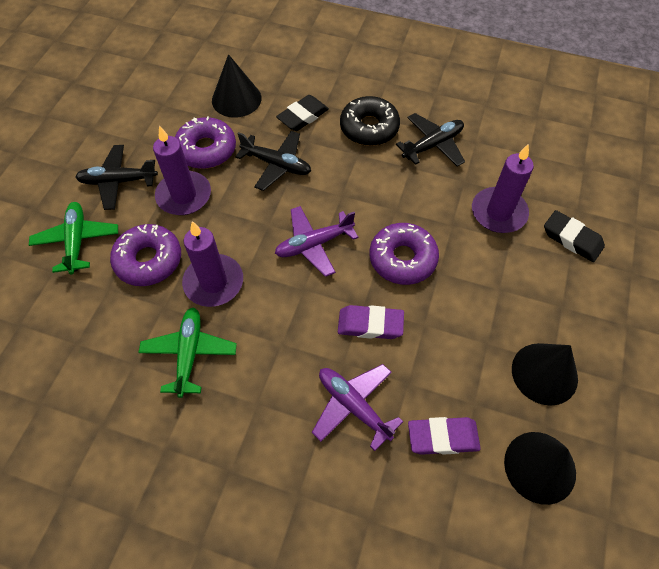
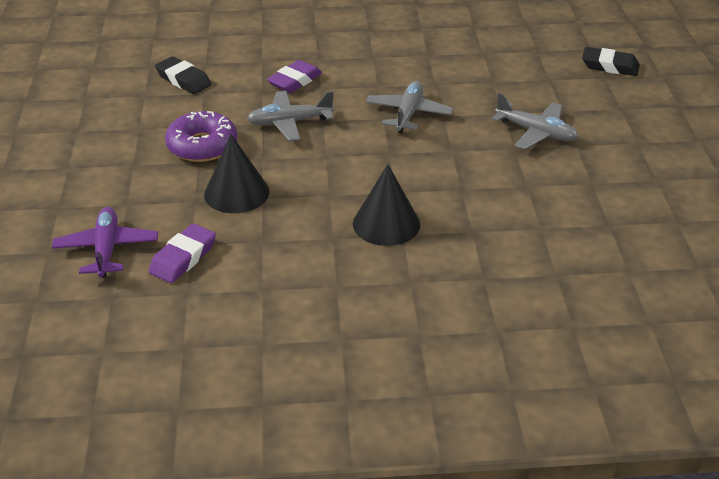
black cone: [212,54,261,118] [504,432,576,505] [512,343,578,406] = 3 -> [204,134,269,213] [353,164,420,246] = 2
black donut: [340,96,400,146] = 1 -> none = 0
black plane: [76,145,158,210] [235,131,311,191] [396,113,465,167] = 3 -> none = 0
green plane: [29,202,118,274] [138,307,237,398] = 2 -> none = 0
grey plane: none = 0 -> [247,91,334,141] [366,81,453,133] [492,93,578,150] = 3
purple candle: [153,125,211,215] [182,221,243,307] [472,144,534,233] = 3 -> none = 0
purple donut: [110,224,181,286] [175,116,236,169] [370,223,439,285] = 3 -> [165,111,237,162] = 1
purple plane: [275,206,358,277] [312,364,403,451] = 2 -> [52,207,158,278] = 1

